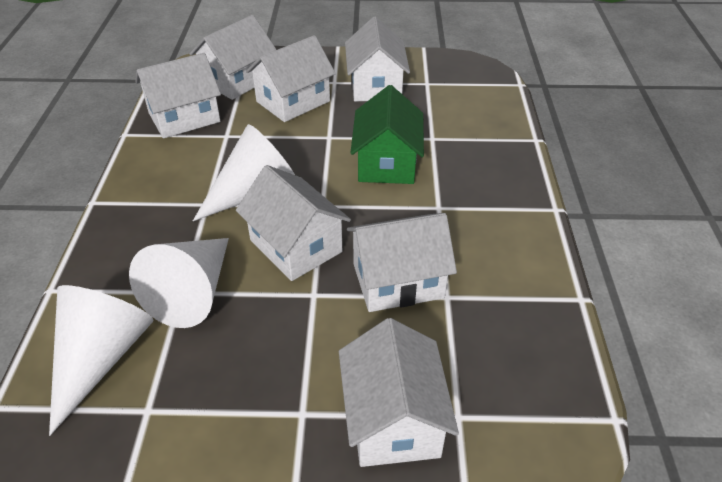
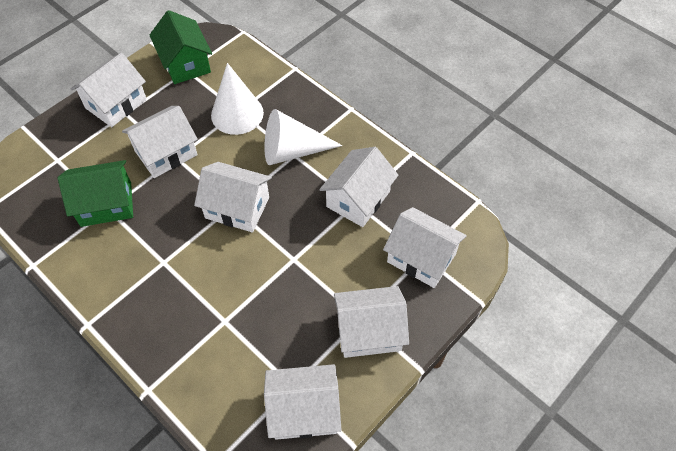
green house: [350,85,424,184] = 1 -> [58,160,133,227] [149,10,212,84] = 2
white cone: [49,285,153,436] [129,238,229,328] [193,124,295,221] = 3 -> [211,63,264,135] [264,109,343,165] = 2

